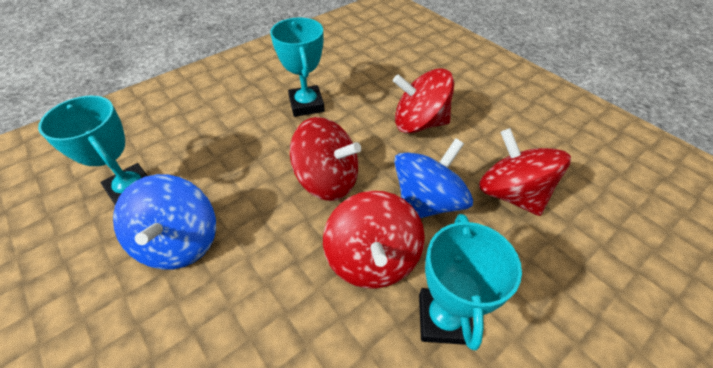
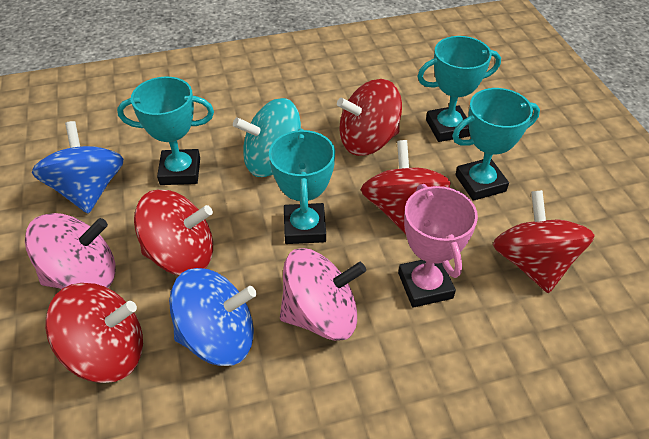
pink spinning top: none = 0 -> [25,213,116,289] [280,248,366,341] = 2
pink trophy: none = 0 -> [398,184,478,308] = 1
red spinning top: [290,117,361,201] [323,191,425,289] [393,68,454,133] [479,128,571,216] = 4 -> [45,283,143,383] [134,190,213,275] [337,79,402,156] [361,140,451,234] [493,190,595,293] = 5
turquoise spinning top: none = 0 -> [233,98,301,177] = 1
turquoise trophy: [38,96,148,205] [270,17,325,117] [419,214,522,350] = 3 -> [117,77,214,185] [269,128,335,244] [417,36,501,142] [452,88,540,201] = 4

